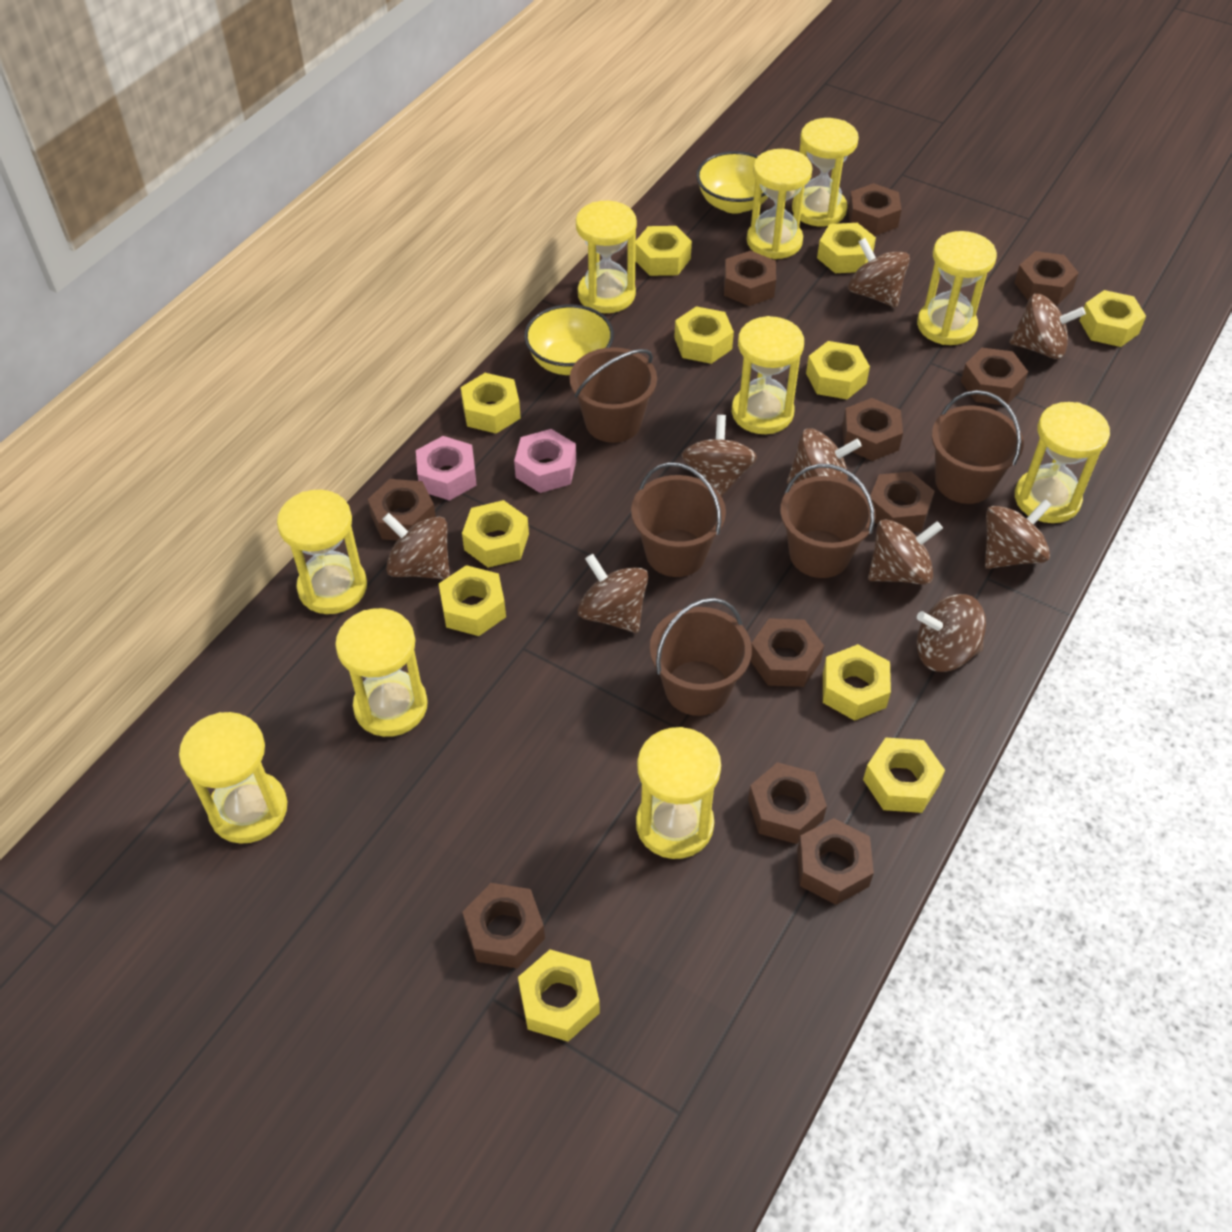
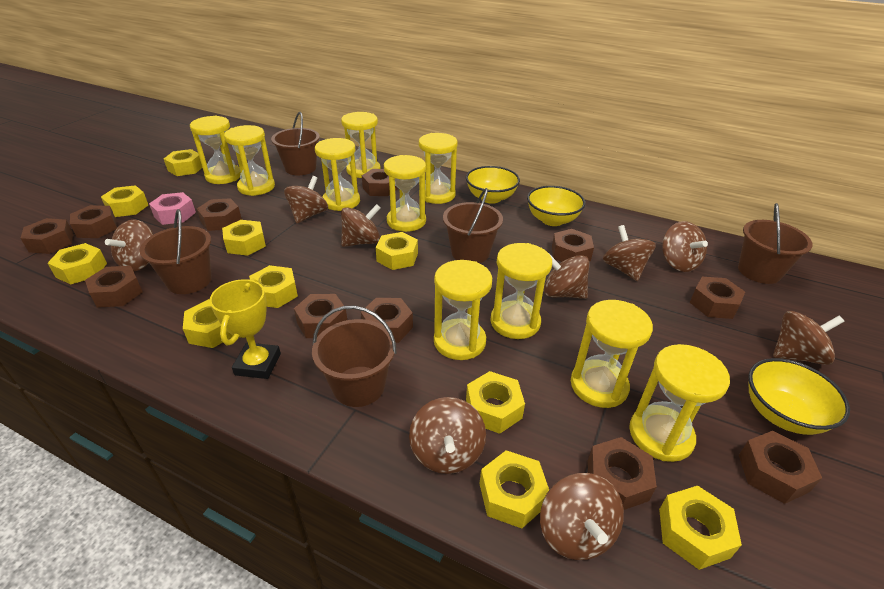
pink nut: [416,436,477,501] [514,429,576,493] = 2 -> [149,192,196,225] = 1
yellow bowl: [524,304,614,375] [696,151,768,214] = 2 -> [466,166,520,204] [527,186,585,226] [748,358,850,435] = 3
yellow nut: [439,565,506,636] [461,373,521,434] [462,500,529,568] [518,949,600,1042] [635,226,692,276] [674,306,734,364] [806,341,870,399] [817,223,876,273] [823,644,891,721] [863,738,945,813] [1079,290,1146,347] = 11 -> [48,243,107,284] [101,185,148,217] [164,149,202,176] [183,299,233,348] [222,220,266,256] [249,265,298,308] [376,232,418,270] [466,371,525,434] [479,450,549,529] [659,486,742,570] = 10
yellow trophy: none = 0 -> [209,279,281,379] = 1

